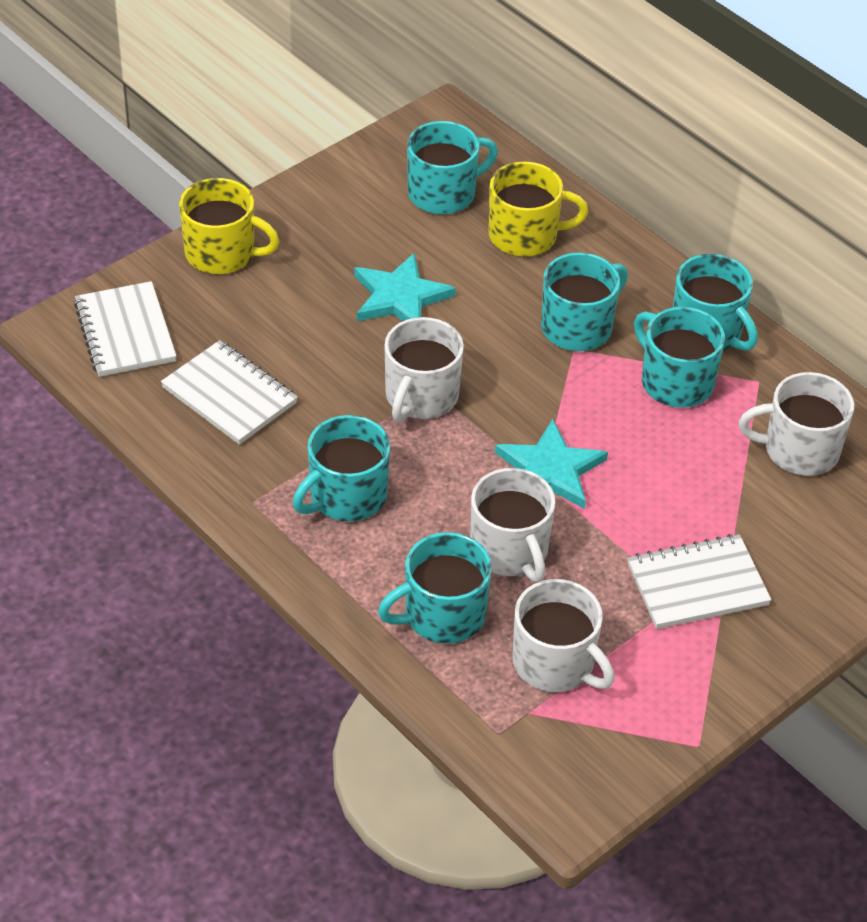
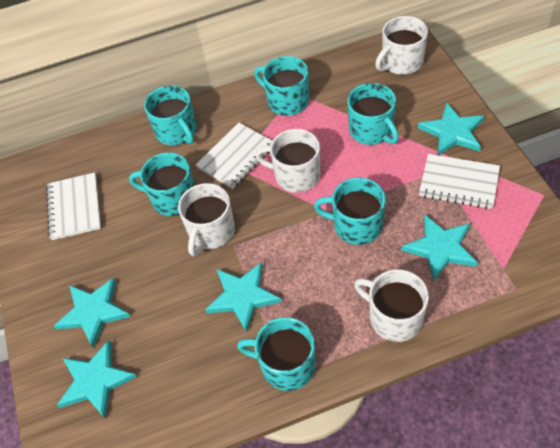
turquoise star: [354,253,456,321] [495,419,608,509] = 2 -> [54,278,131,348] [57,340,137,418] [205,262,282,333] [401,215,478,281] [418,102,485,155] = 5
yellow mug: [179,178,279,274] [488,162,588,257] = 2 -> none = 0

